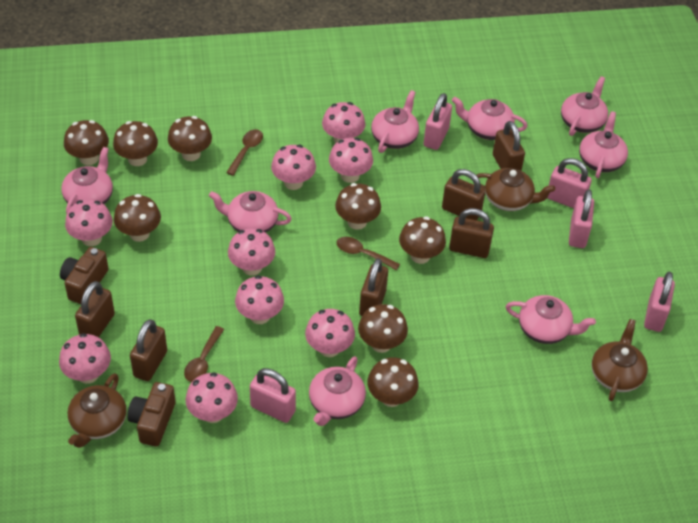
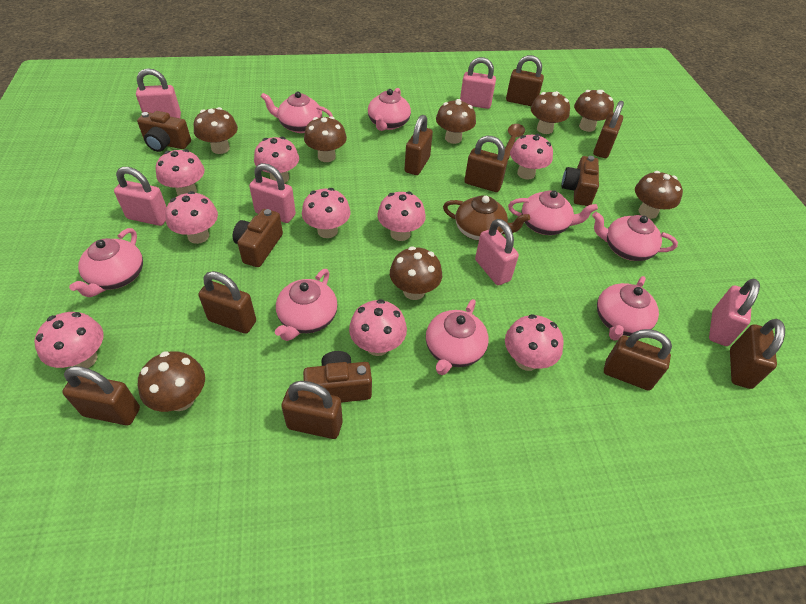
brown camera: [60,247,109,304] [127,382,176,447] = 2 -> [137,111,191,152] [233,209,283,267] [303,351,372,403] [561,156,599,206] = 4
brown padlock: [75,281,115,337] [130,319,167,381] [359,258,388,316] [442,169,485,220] [449,208,494,258] [493,121,525,171] = 6 -> [62,366,140,426] [198,271,256,334] [281,381,343,439] [404,115,433,175] [464,135,508,192] [506,55,544,106] [593,101,624,158] [604,329,672,391] [730,319,785,389] = 9
brown spoon: [184,326,224,382] [226,129,263,176] [336,237,400,270] = 3 -> [504,124,525,159] = 1
brown teapot: [67,373,127,448] [473,168,555,211] [591,319,648,401] = 3 -> [443,196,530,241] = 1
pink padlock: [250,368,296,423] [424,93,452,150] [547,158,591,208] [569,189,594,248] [644,272,675,332] = 5 -> [114,167,167,226] [136,68,181,118] [249,163,296,223] [460,57,496,109] [475,219,519,285] [709,279,760,346] = 6

